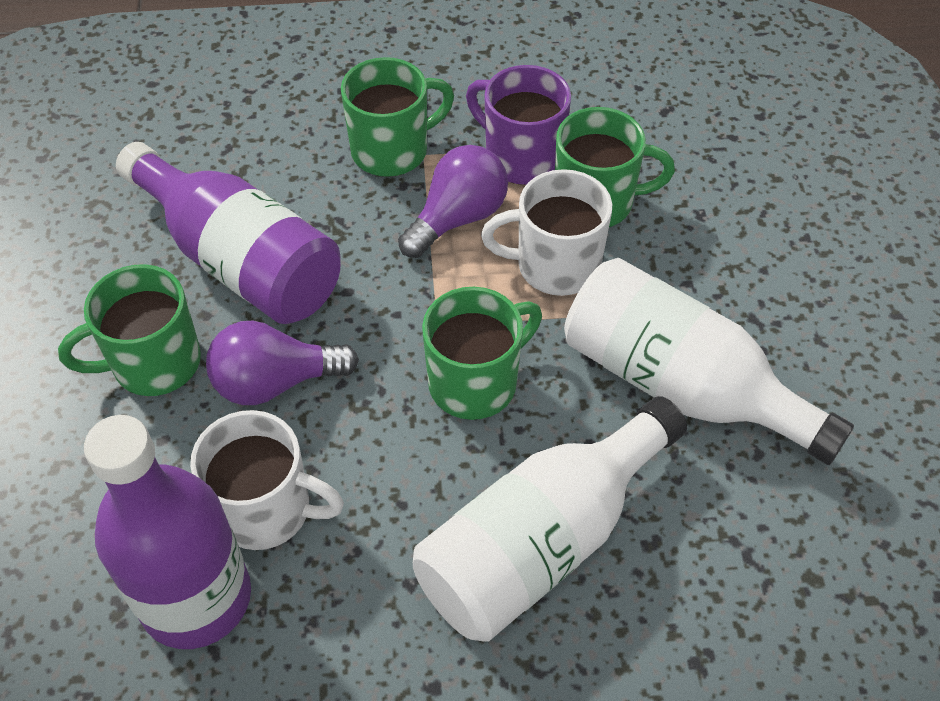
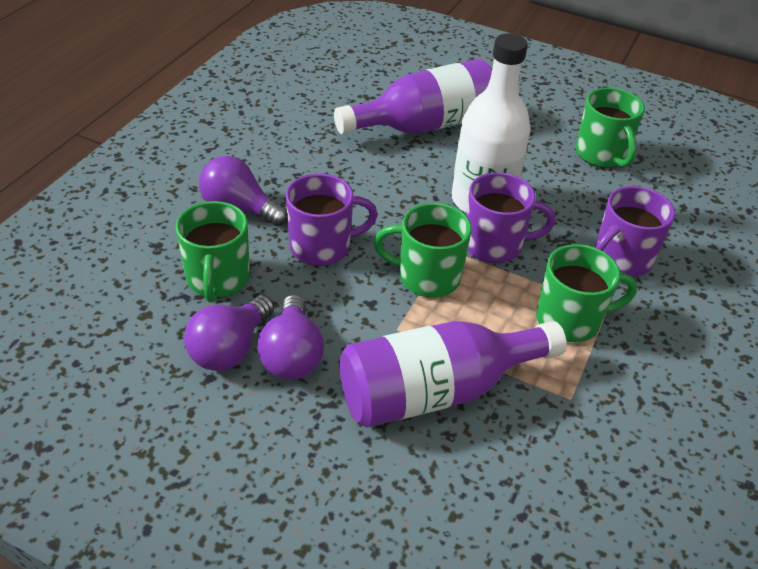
purple light bulb: [206,320,359,405] [398,145,508,258] = 2 -> [184,295,274,371] [199,156,288,226] [257,295,324,380] = 3
purple mug: [466,65,571,185] = 1 -> [286,174,378,266] [466,172,555,263] [595,186,675,277] = 3
white bottle: [413,396,687,642] [564,258,854,465] = 2 -> [452,33,531,213] = 1
white mug: [190,410,344,550] [481,169,612,296] = 2 -> none = 0

